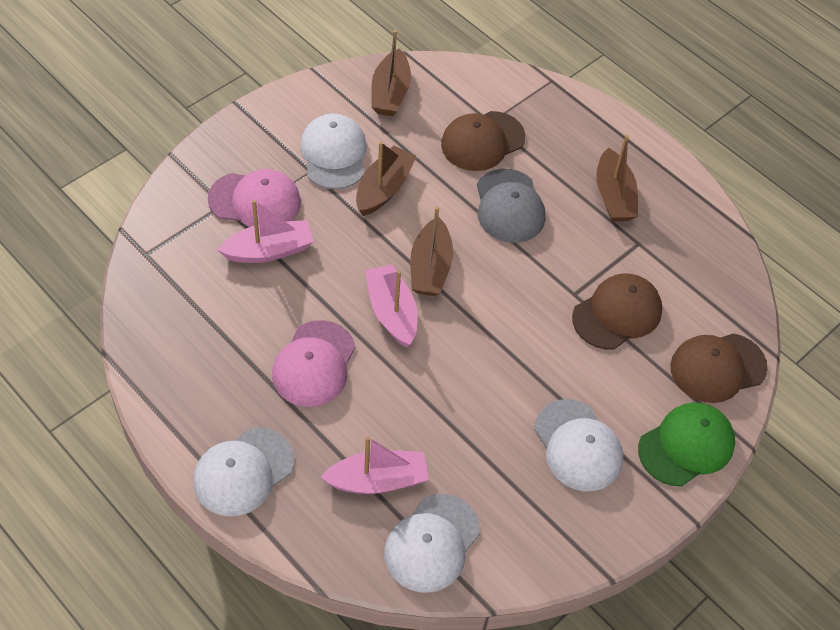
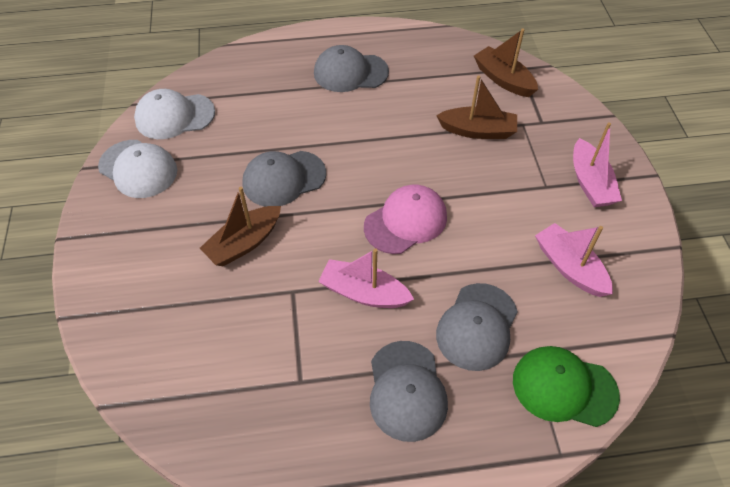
brown boat: [356,141,417,216] [371,30,411,116] [410,207,453,296] [596,135,638,222] = 4 -> [200,187,281,266] [436,75,517,139] [474,29,538,97] = 3
brown cap: [441,111,526,171] [572,273,662,350] [670,333,768,403] = 3 -> none = 0
grey cap: [477,169,546,243] = 1 -> [242,151,326,207] [314,45,389,92] [370,341,448,442] [436,283,518,371] = 4
pink cap: [208,169,301,227] [272,320,356,407] = 2 -> [364,185,447,254] = 1
white cap: [193,427,294,517] [300,113,367,190] [384,494,480,593] [534,399,623,491] = 4 -> [98,140,177,198] [134,89,215,139] = 2

